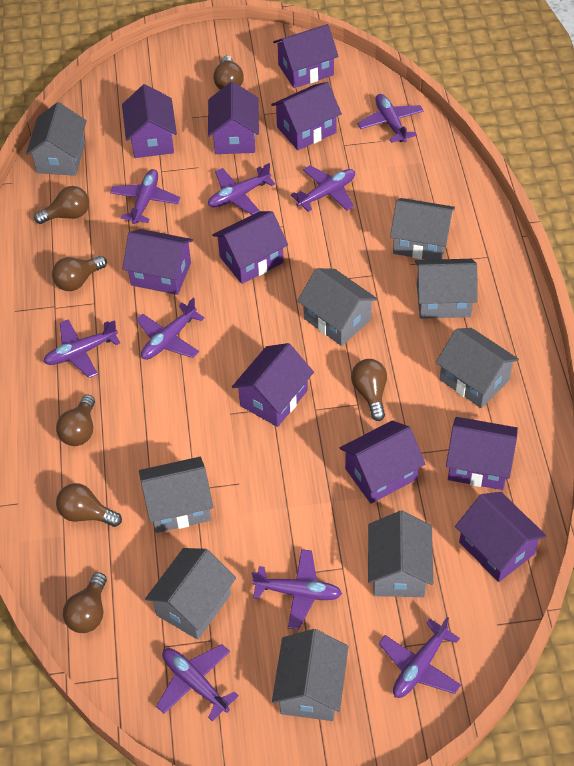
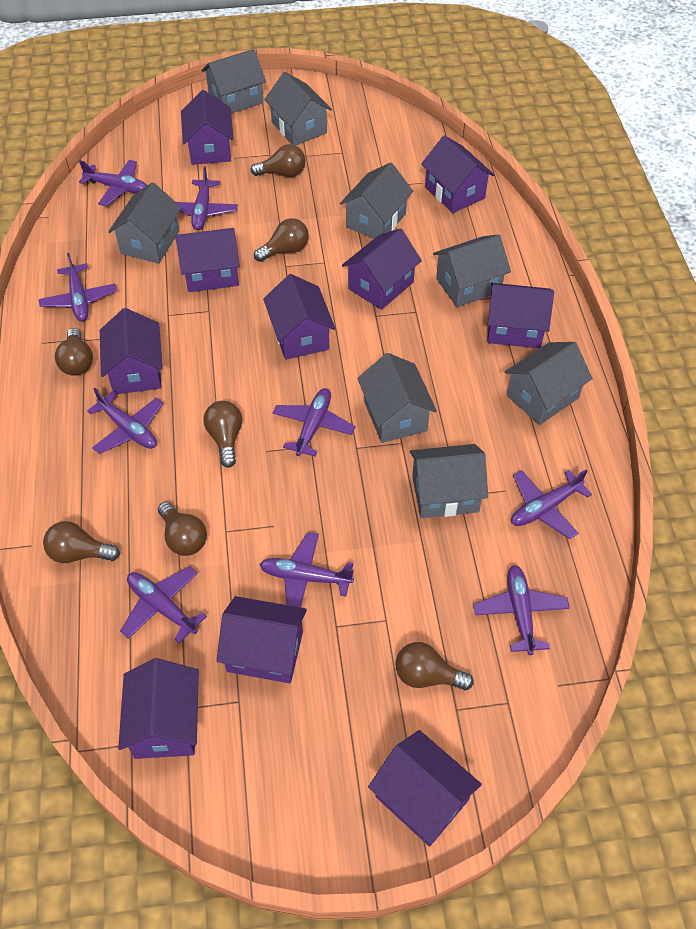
grey house: [26,102,87,176] [139,457,213,533] [145,548,236,640] [272,629,348,721] [297,268,378,346] [368,511,433,597] [390,198,455,260] [415,259,478,319] [436,328,519,408] = 9 -> [108,182,181,263] [202,49,266,113] [264,72,332,146] [340,163,413,239] [357,353,437,443] [410,444,488,518] [433,235,511,307] [504,342,592,425] = 8

